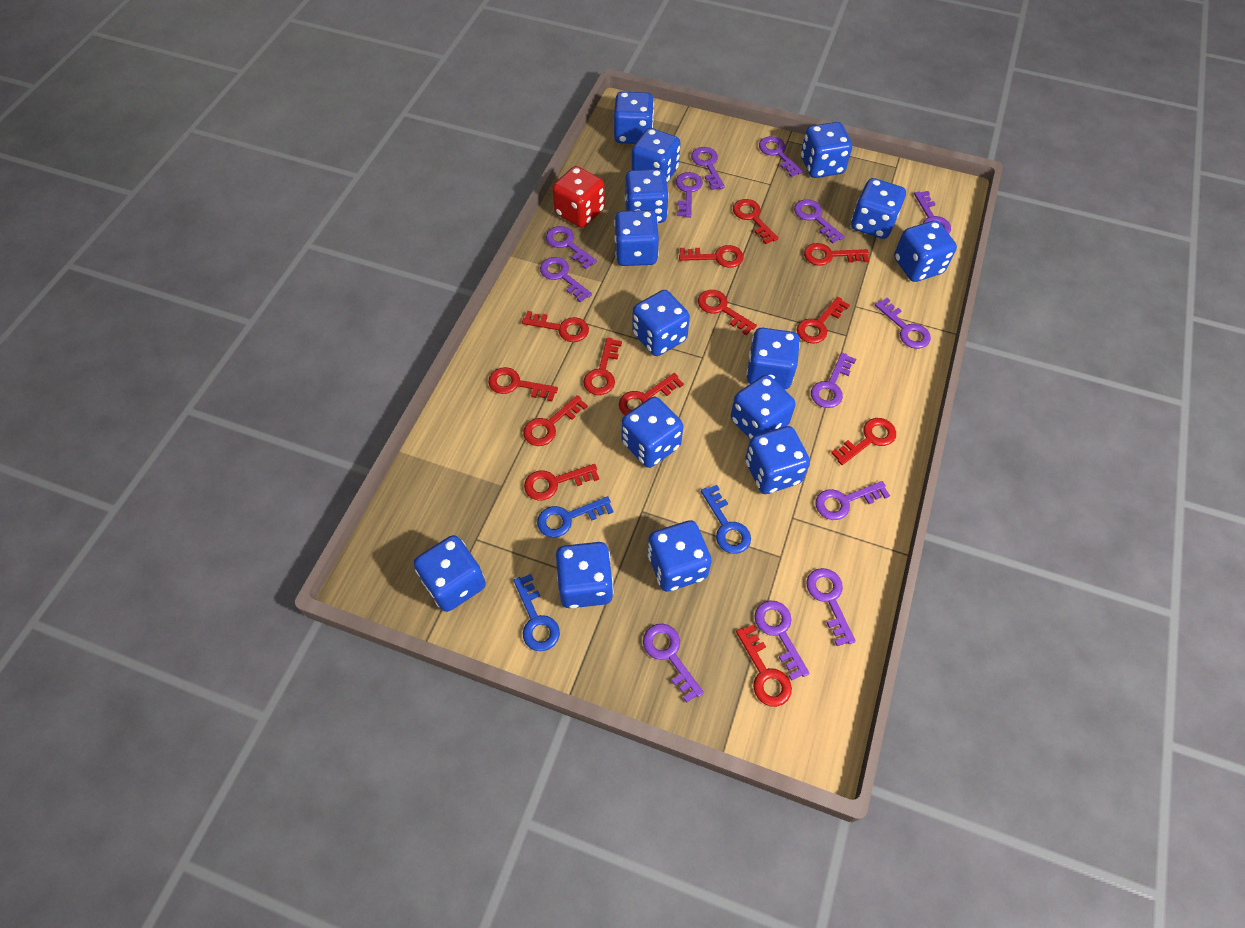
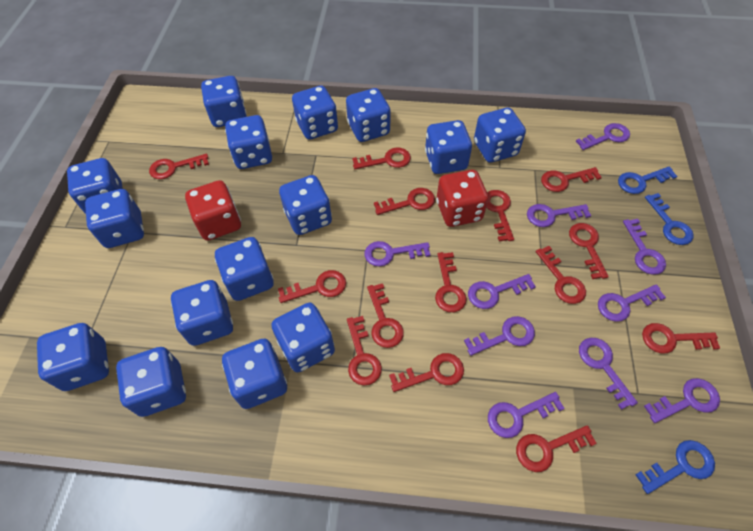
purple key: [540,257,592,302] [546,226,597,269] [643,624,704,703] [676,172,703,218] [691,147,725,190] [755,601,810,681] [759,136,803,177] [794,199,844,244] [806,568,856,646] [811,353,856,408] [816,481,890,520] [875,298,931,349] [914,191,951,234] = 13 -> [364,241,430,267] [464,316,535,356] [468,274,536,309] [488,392,565,438] [527,204,591,227] [576,123,630,150] [579,338,638,410] [598,284,666,322] [623,219,666,275] [644,378,720,423] = 10
red dice: [552,166,605,228] = 1 -> [185,180,241,241] [436,170,489,227] = 2
red key: [488,367,558,401] [522,311,589,342] [523,395,588,446] [524,464,599,500] [583,338,622,395] [619,373,684,415] [679,245,744,268] [698,290,757,335] [733,199,778,244] [736,624,792,707] [797,297,850,344] [804,243,869,266] [831,418,896,465] = 13 -> [149,154,209,179] [278,270,346,303] [347,316,382,385] [352,147,411,169] [367,283,404,348] [374,188,435,215] [389,353,464,392] [435,252,467,312] [486,190,514,241] [516,425,597,472] [536,246,586,304] [541,167,602,192] [569,223,609,279] [642,323,720,354] = 14

